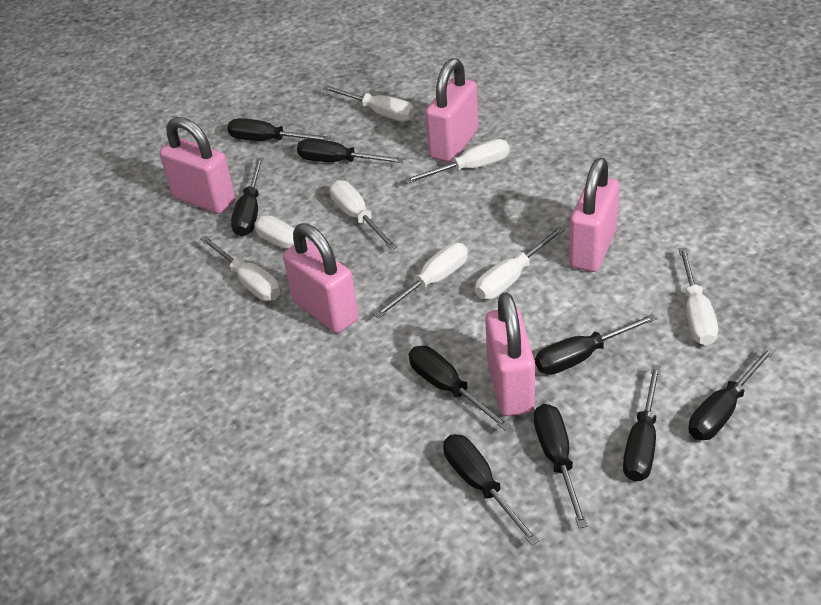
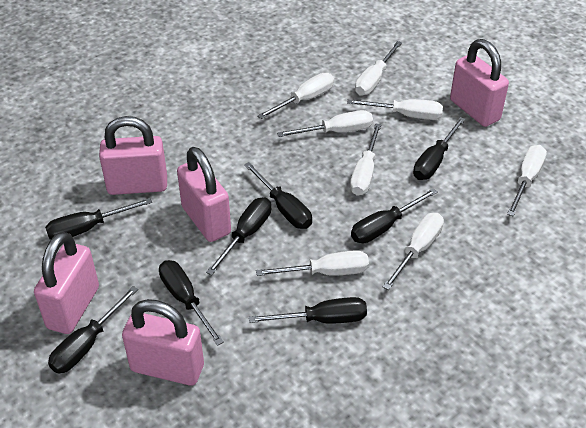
black screwdriver: [227,118,331,141] [231,158,263,237] [297,139,404,163] [409,346,511,430] [443,434,540,545] [534,404,588,528] [535,314,657,375] [623,365,661,482] [688,346,775,440] = 9 -> [45,198,152,240] [48,286,138,374] [159,260,224,346] [206,197,271,275] [244,162,312,229] [249,297,367,324] [351,188,438,243] [413,117,465,180] = 8

